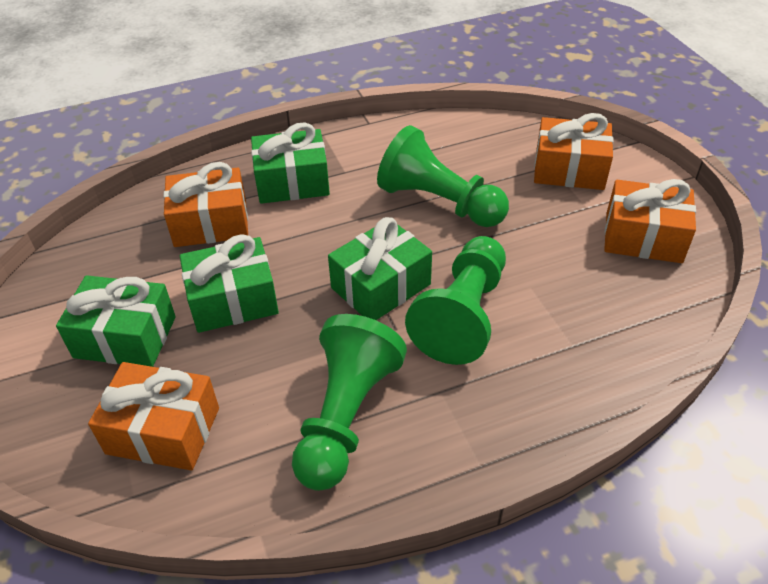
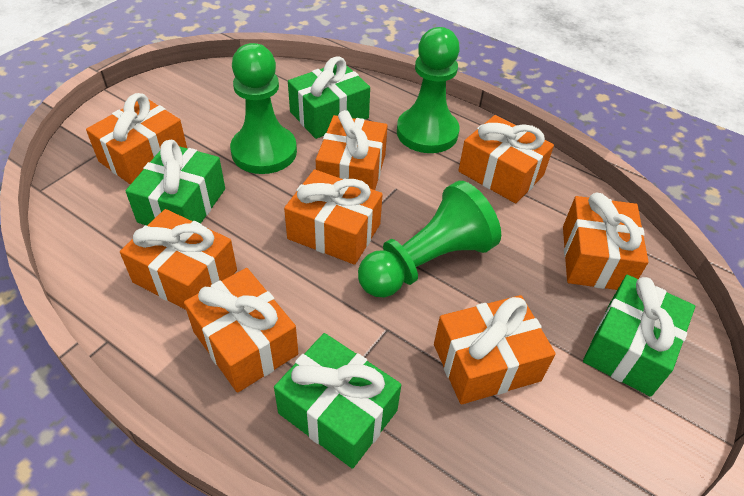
orange gift: [88,362,219,470] [163,162,248,247] [534,113,614,190] [604,179,696,263] = 4 -> [86,93,187,185] [120,209,237,310] [184,268,298,393] [284,169,383,265] [316,110,388,190] [434,295,556,404] [458,115,554,203] [563,193,649,290] = 8

